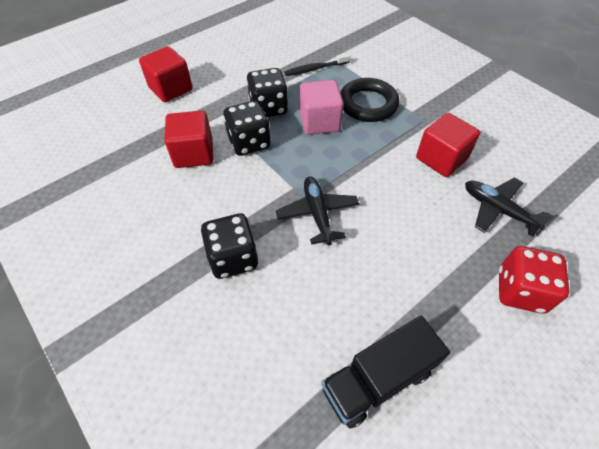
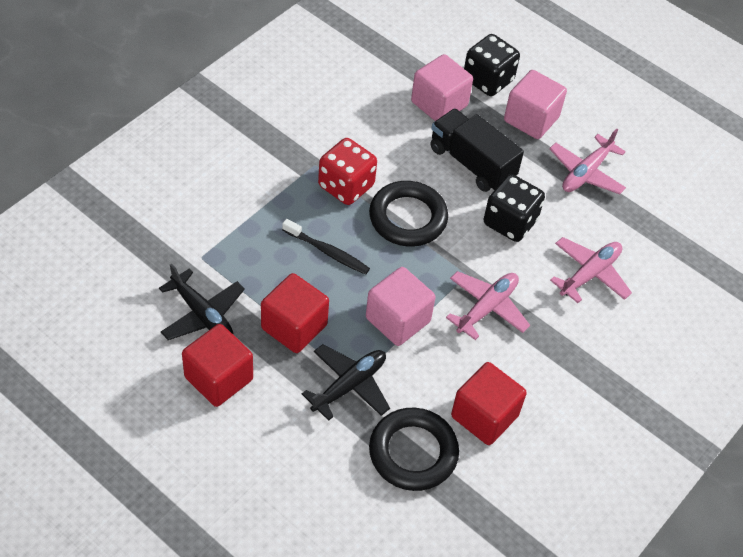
black dice: [201,213,258,279] [223,101,271,156] [246,68,288,117] = 3 -> [464,34,520,96] [484,174,545,242] = 2
black ring: [340,78,400,122] = 1 -> [369,181,448,247] [369,408,459,491] = 2
pink cube: [300,80,344,135] = 1 -> [366,267,436,346] [411,54,473,121] [504,70,567,139] = 3
pink plane: none = 0 -> [446,271,530,340] [549,128,626,194] [550,237,632,303] = 3

